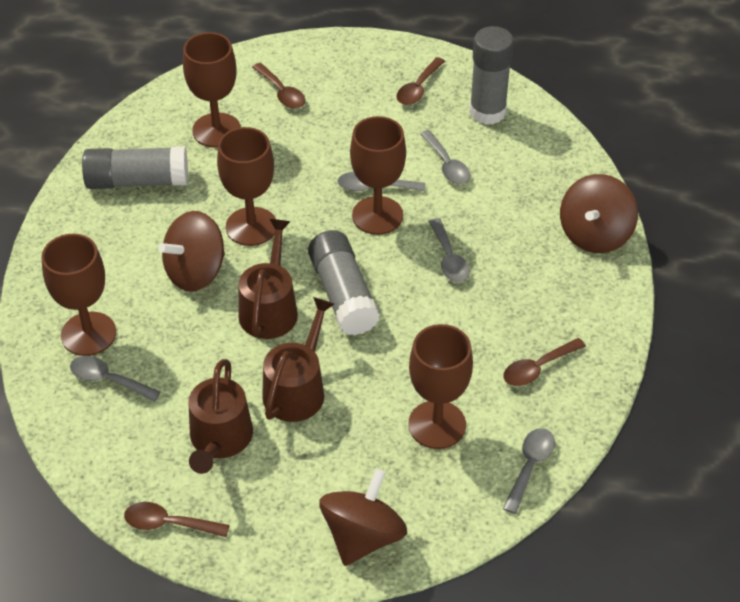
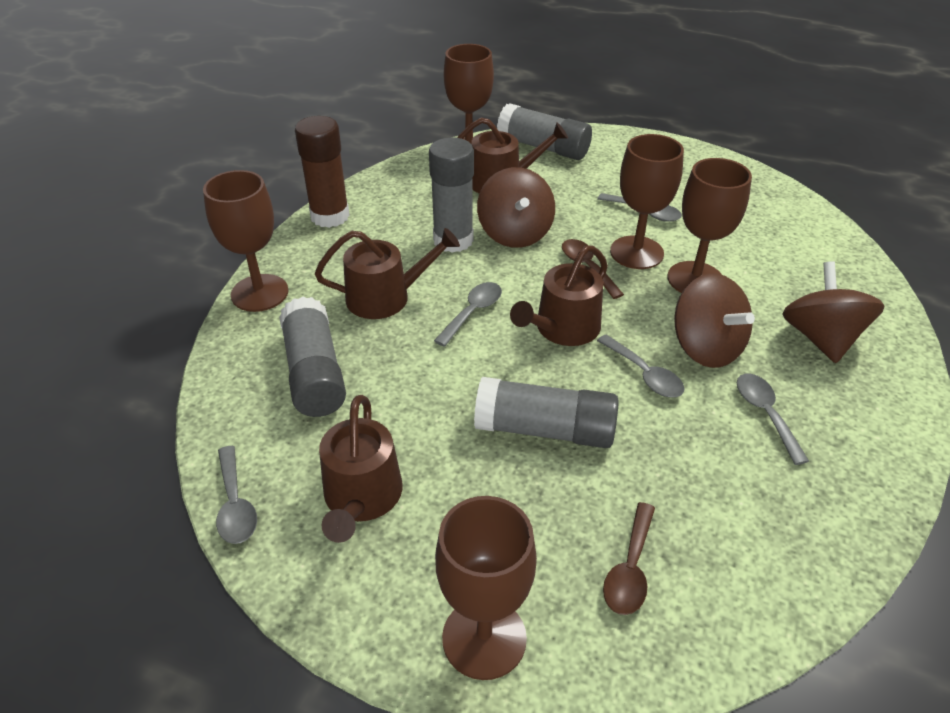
brown glue stick: none = 0 -> [295,116,350,228] = 1
brown spoon: [124,502,230,537] [252,63,305,109] [396,57,445,105] [503,338,586,386] = 4 -> [562,239,624,299] [603,502,655,615] = 2
brown watering can: [189,359,253,474] [239,219,298,339] [262,297,334,422] = 3 -> [315,228,460,319] [319,395,403,543] [457,117,568,193] [510,245,608,346] = 4
grey glue stick: [82,146,188,189] [308,230,380,335] [469,26,514,125] = 3 -> [279,297,346,417] [429,138,474,253] [474,377,619,448] [497,103,592,160] = 4

